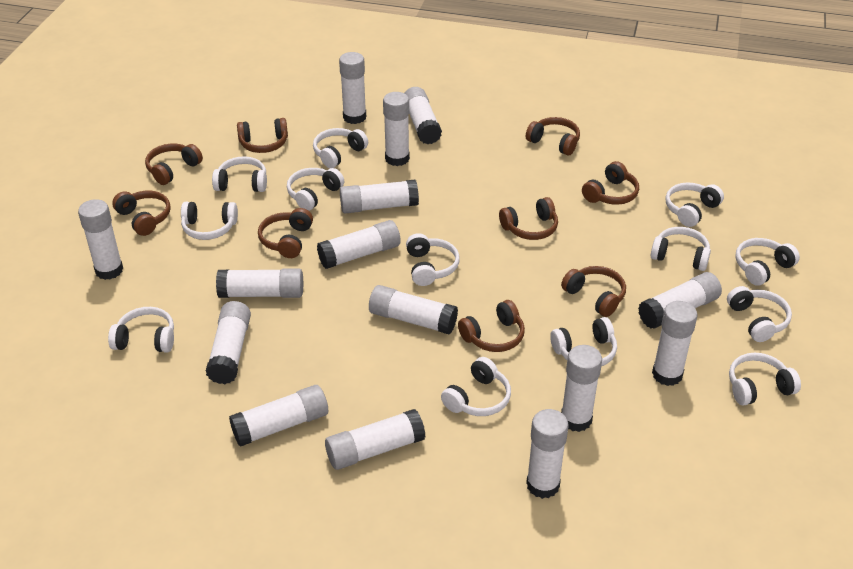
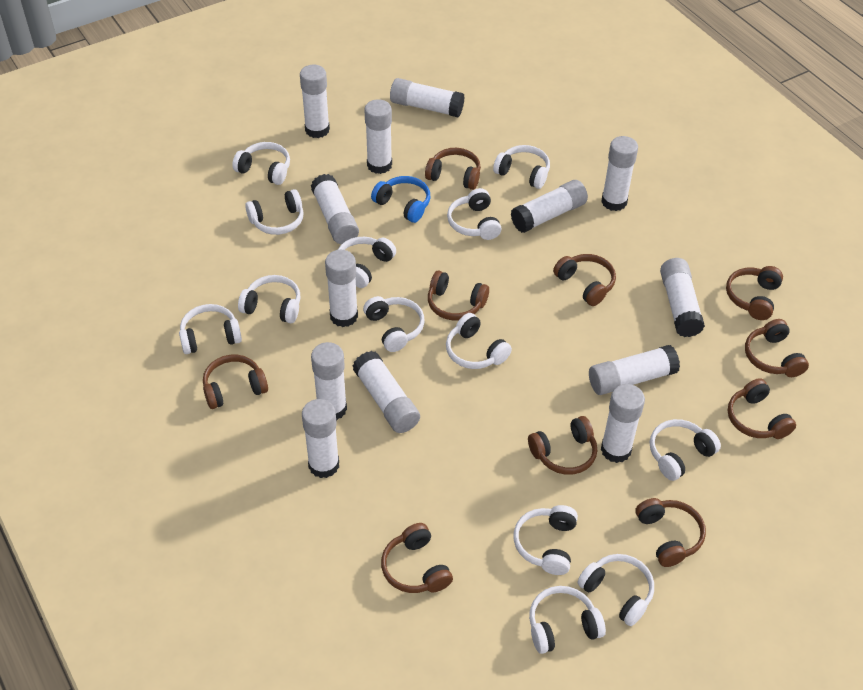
blue headphones: none = 0 -> [371,176,430,223] = 1
brown headphones: [112,191,171,236] [145,144,203,185] [237,118,288,153] [258,208,313,258] [458,300,525,352] [499,197,558,240] [526,117,580,155] [561,266,626,317] [582,161,639,205] = 9 -> [203,355,268,409] [381,523,453,593] [425,148,481,190] [428,271,489,320] [528,416,597,475] [553,254,616,306] [636,498,706,567] [726,266,783,320] [728,378,796,439] [745,319,809,377] = 10
white glue stick: [78,199,123,280] [206,301,251,384] [216,268,303,298] [229,385,328,447] [317,220,401,269] [325,409,425,470] [339,52,366,124] [340,180,419,213] [369,285,458,335] [383,92,410,166] [405,87,442,145] [526,409,569,499] [561,345,602,432] [638,272,722,329] [652,301,698,386] = 15 -> [300,65,330,138] [302,399,339,478] [311,174,359,244] [311,342,347,420] [325,250,358,327] [353,351,420,433] [364,99,392,174] [390,78,464,117] [511,180,588,233] [589,345,680,395] [601,136,638,211] [601,384,645,463] [660,258,705,337] = 13

